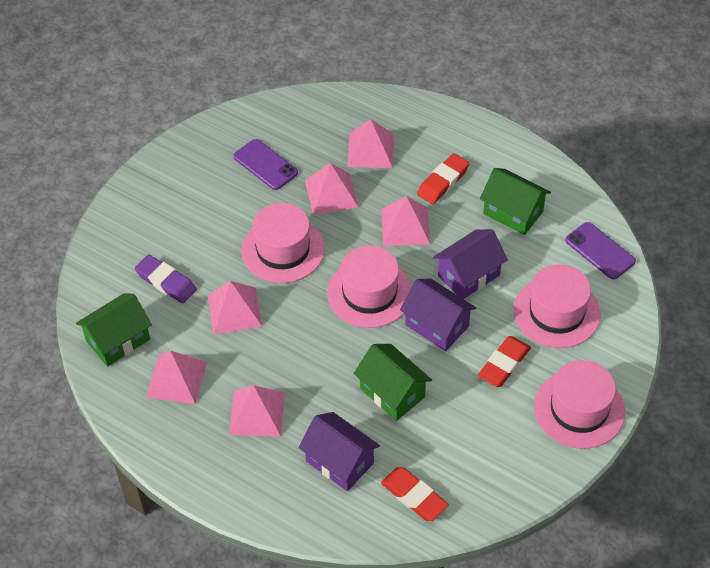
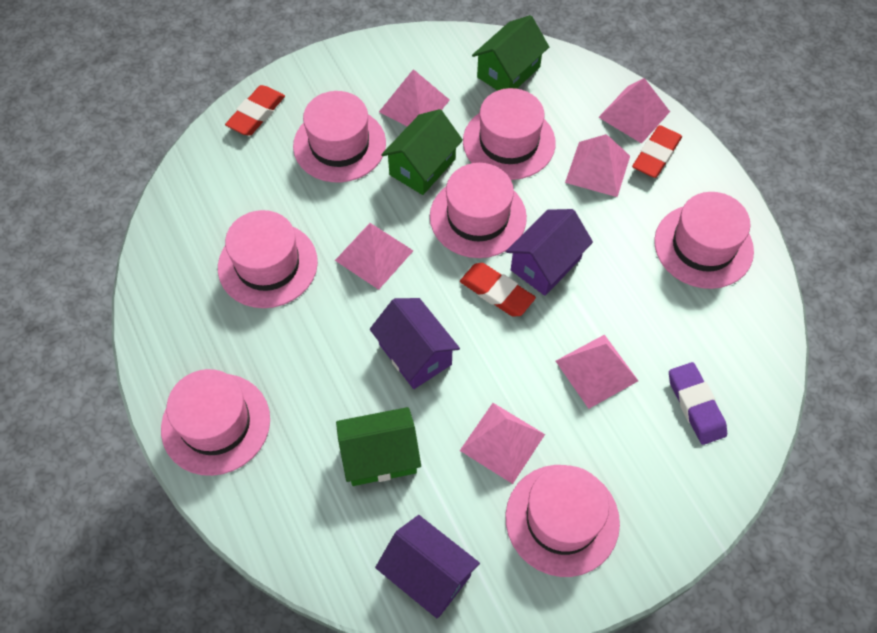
pink hat: [241,203,325,283] [327,245,412,328] [514,264,601,348] [534,360,625,449] = 4 -> [161,369,270,476] [218,210,318,308] [293,91,386,182] [430,163,527,258] [463,88,556,180] [506,465,620,577] [654,192,754,289] = 7
purple phone: [233,139,298,190] [565,222,636,279] = 2 -> none = 0

